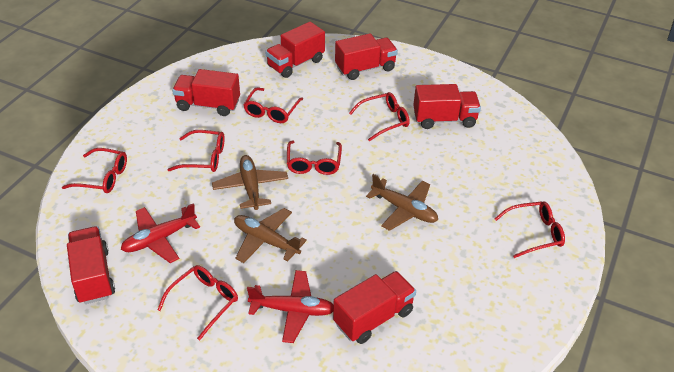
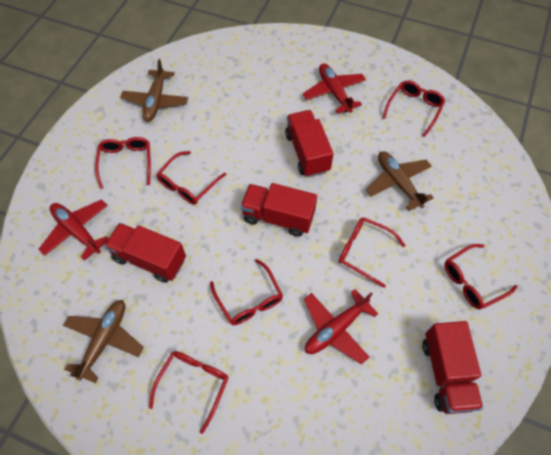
red plane: [121,203,200,263] [247,270,334,343] = 2 -> [38,199,109,261] [303,63,366,114] [304,289,378,364] = 3
red truck: [67,226,115,304] [172,69,240,116] [265,22,325,78] [333,271,416,344] [335,33,398,80] [413,84,481,129] = 6 -> [104,223,186,283] [240,183,317,237] [285,110,334,177] [423,321,483,414] = 4

